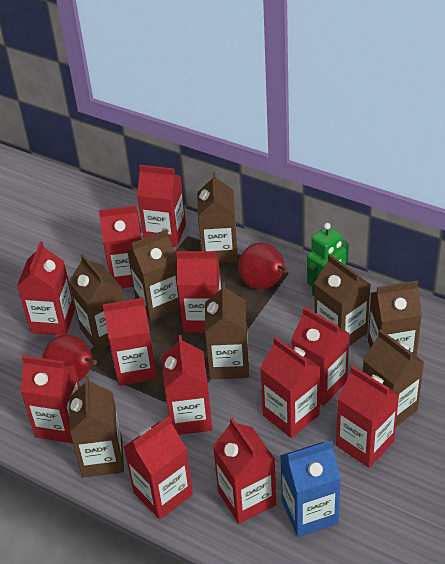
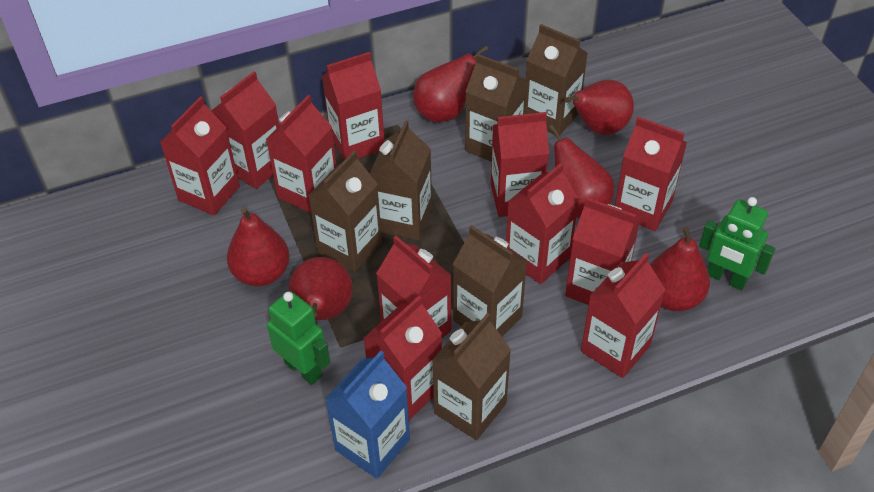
brown carton: [69,254,124,351] [69,376,124,478] [127,229,180,321] [197,172,238,263] [205,282,249,379] [314,254,371,346] [363,329,424,427] [368,280,422,356] = 8 -> [308,151,382,272] [370,120,432,241] [432,313,511,440] [453,225,527,336] [465,54,527,162] [525,24,588,135] = 6
green robot: [307,223,349,297] = 1 -> [267,291,330,385] [699,197,775,290] = 2
red carton: [17,241,75,335] [20,356,80,443] [99,205,142,288] [103,298,157,386] [124,416,193,520] [137,165,186,247] [162,335,212,435] [176,251,221,333] [213,417,276,524] [260,337,321,438] [291,307,350,406] [336,366,399,468] = 12 -> [160,96,240,215] [211,72,279,189] [266,95,337,213] [322,52,384,160] [363,296,442,421] [376,236,452,338] [491,112,549,217] [506,163,579,284] [565,197,640,305] [581,253,665,378] [615,117,687,231] = 11
red pear: [43,335,97,382] [238,243,288,289] = 2 -> [227,207,290,286] [289,257,353,320] [413,45,488,122] [549,125,614,219] [565,80,634,135] [650,227,710,311] = 6

